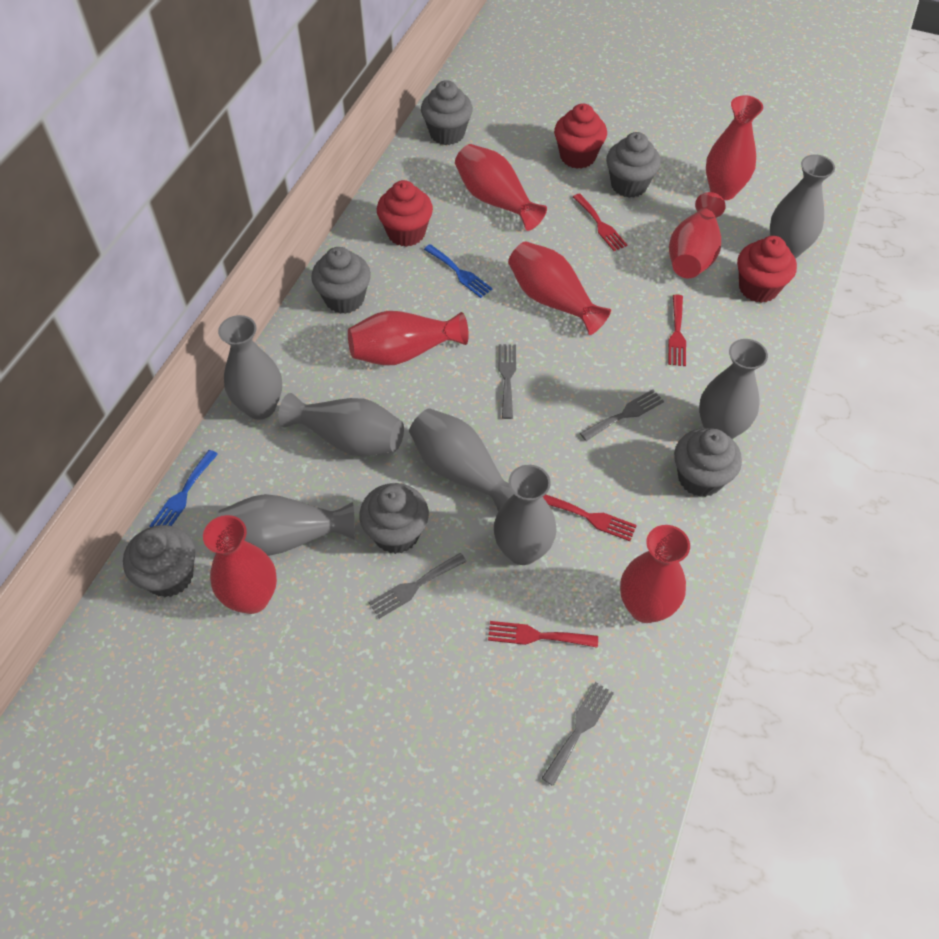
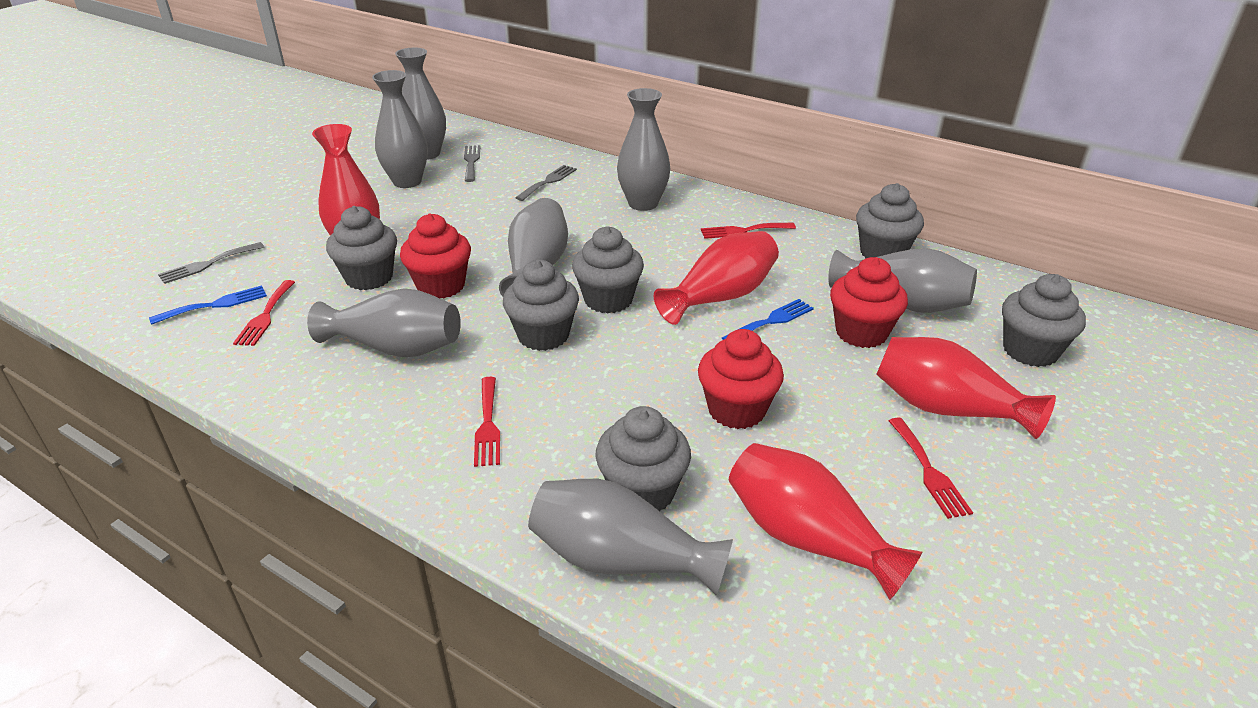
grey fork: [369,553,467,619] [499,344,516,419] [542,682,614,786] [580,389,664,441] = 4 -> [158,242,264,284] [464,145,480,182] [515,165,577,201] = 3
red vase: [203,515,277,614] [348,311,469,365] [455,144,547,231] [508,241,611,335] [620,525,690,623] [669,192,726,278] [706,95,763,200] = 7 -> [312,124,380,236] [654,231,779,325] [729,443,922,600] [876,337,1056,439] = 4

